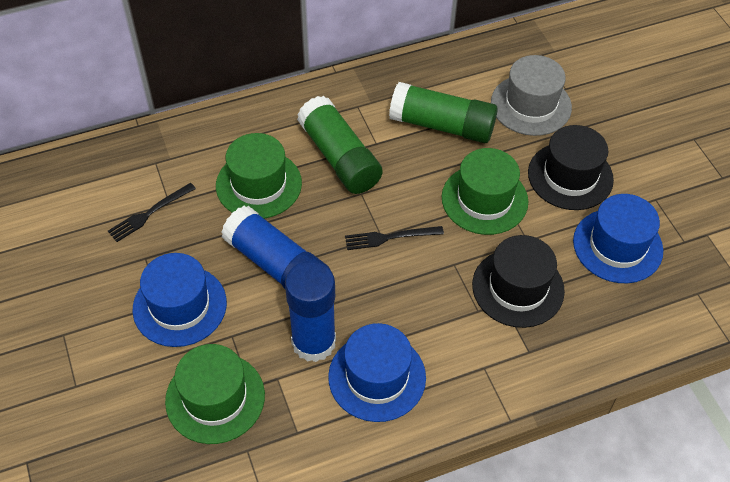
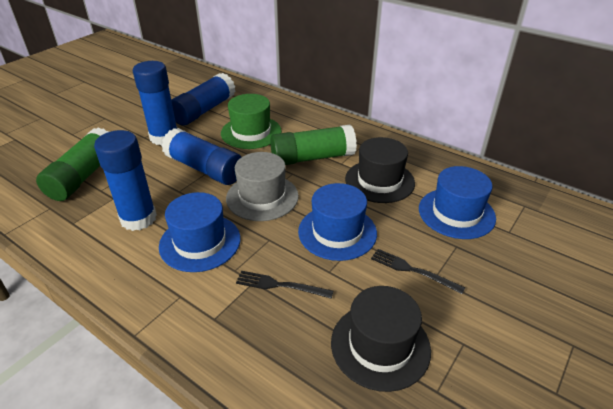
blue glue stick: [221,206,331,289] [285,261,336,362] = 2 -> [94,130,157,231] [133,61,177,145] [161,128,241,185] [171,73,235,125] = 4
green hat: [165,344,265,444] [216,133,302,219] [442,148,528,235] = 3 -> [221,94,282,149] = 1

